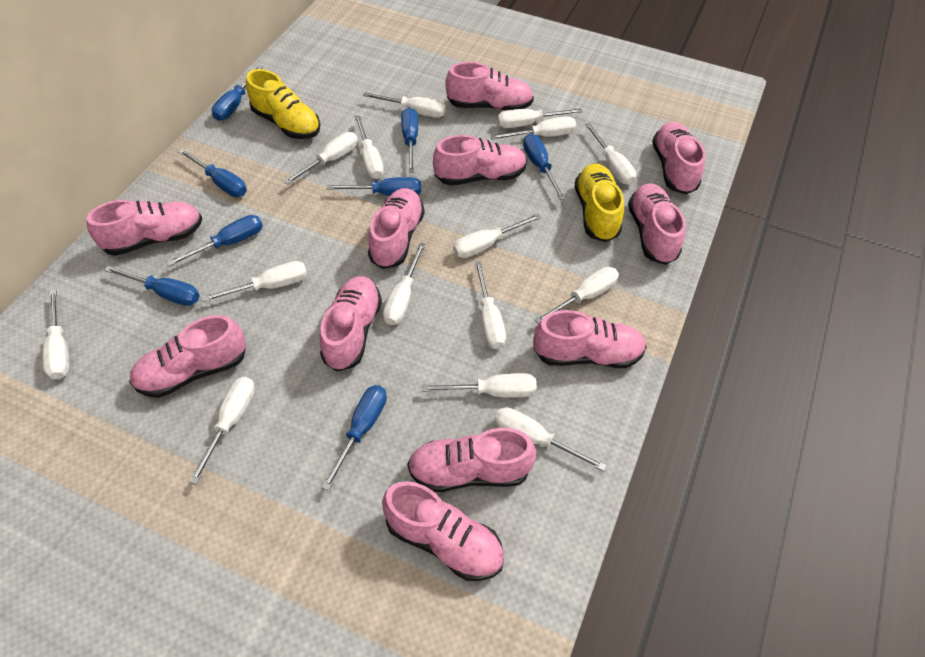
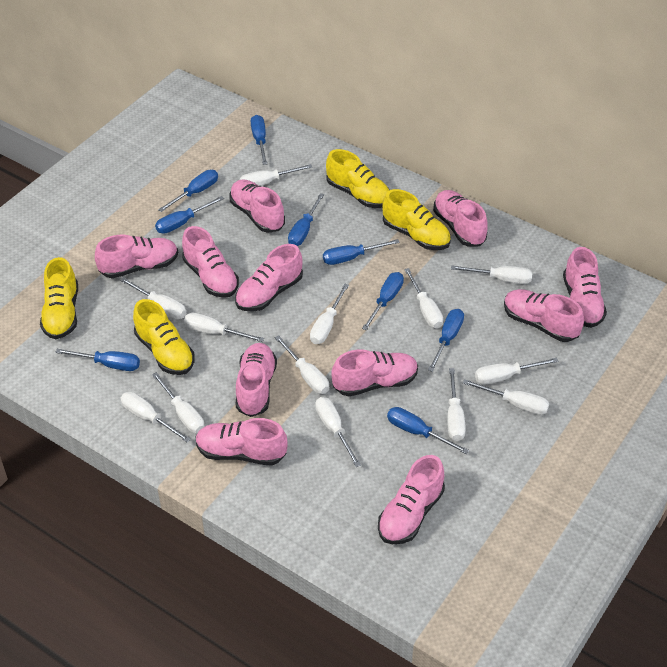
blue screwdriver: [104,266,200,306] [166,215,263,267] [178,149,247,197] [212,65,263,121] [322,385,387,491] [327,177,421,196] [401,108,418,173] [523,134,566,200] = 8 -> [55,349,140,371] [155,196,224,234] [158,170,218,212] [251,115,267,165] [288,193,324,246] [323,239,400,265] [362,272,404,331] [387,407,469,454] [428,309,464,372] = 9
white screwdriver: [42,289,70,380] [189,377,255,484] [202,261,307,302] [284,132,358,185] [355,115,384,179] [363,92,446,118] [383,243,425,325] [422,373,537,398] [453,214,541,258] [475,261,506,349] [490,116,576,140] [494,407,606,471] [497,108,583,128] [535,267,619,324] [585,123,636,185] = 15 -> [120,277,186,319] [121,392,191,443] [152,372,205,434] [184,313,264,342] [240,164,312,186] [275,335,329,394] [310,284,349,344] [315,397,361,467] [404,268,443,328] [447,368,466,441] [451,265,532,284] [463,379,549,415] [475,358,559,384] = 13
yellow shoe: [246,69,320,139] [575,163,624,242] = 2 -> [40,257,78,339] [133,299,195,375] [326,149,389,208] [382,189,451,250] = 4

